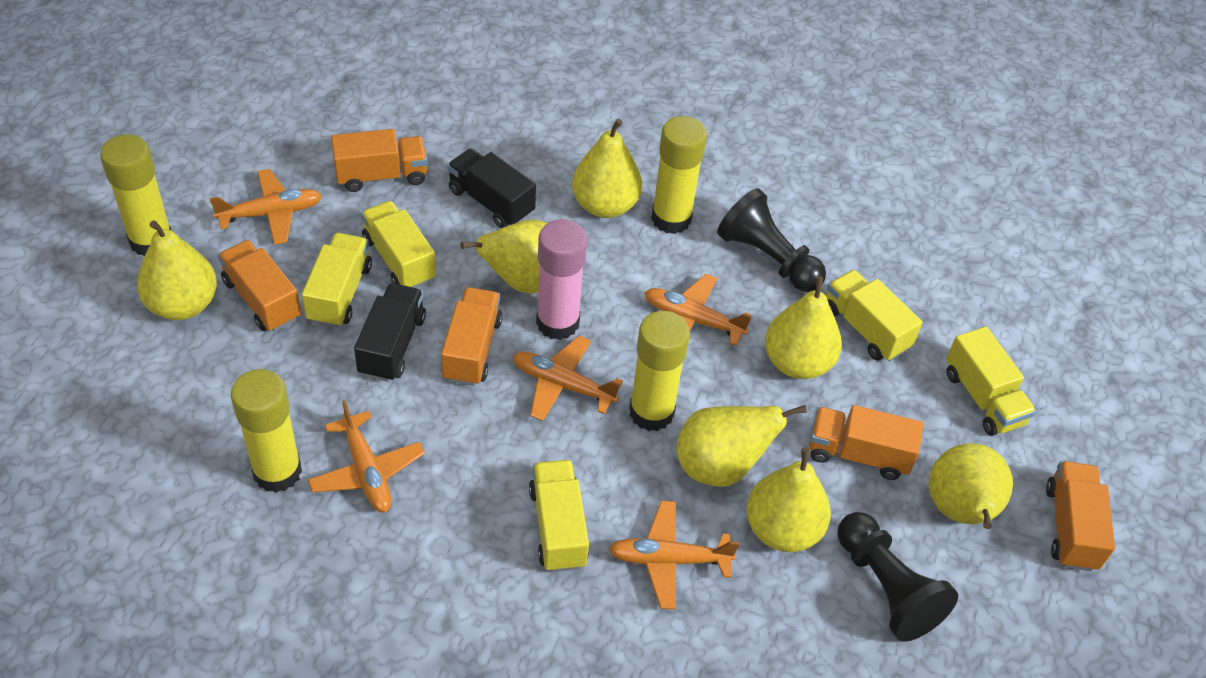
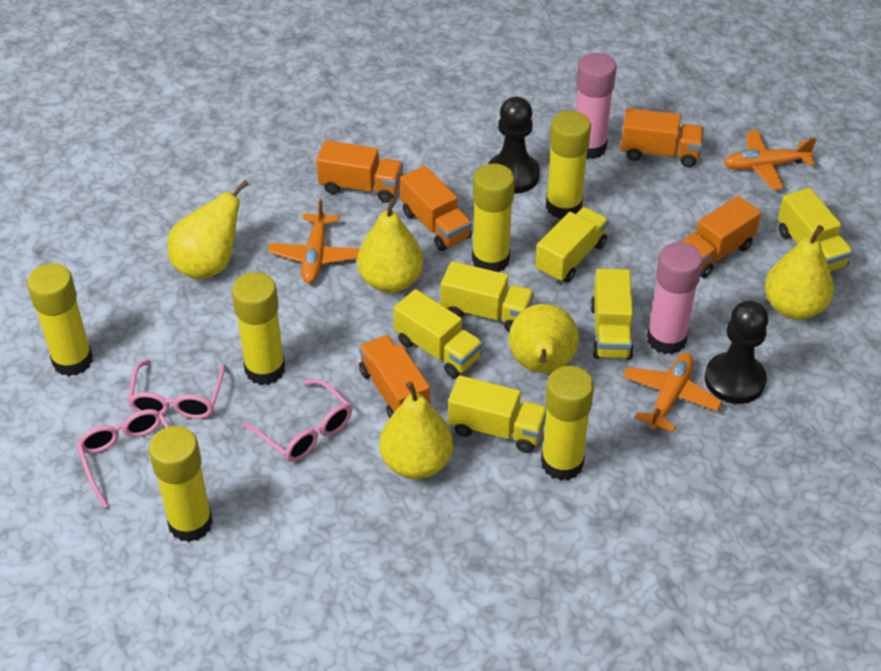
black truck: [354,283,426,382] [447,148,536,228] = 2 -> none = 0
orange plane: [210,169,322,245] [308,400,425,512] [513,336,623,421] [609,501,739,610] [644,274,752,346] = 5 -> [268,199,360,283] [623,353,722,432] [724,130,816,190] = 3
pink glasses: none = 0 -> [77,409,170,508] [127,359,226,419] [243,379,352,462] = 3
pink glue stick: [536,219,587,340] = 1 -> [575,53,617,159] [647,242,703,354] = 2
yellow glue stick: [100,134,172,257] [231,369,302,493] [629,311,690,431] [651,116,707,234] = 4 -> [27,263,93,376] [149,426,213,542] [232,272,285,385] [472,163,515,272] [541,366,594,481] [546,111,591,219] = 6
yellow pear: [137,220,217,320] [460,219,548,294] [572,118,642,218] [676,405,807,487] [747,447,831,552] [765,276,842,379] [928,443,1013,529] = 7 -> [168,180,249,280] [357,198,423,293] [379,382,453,479] [509,304,579,373] [765,225,834,320] = 5
yellow truck: [302,233,372,328] [361,201,436,288] [529,460,589,572] [826,270,923,361] [946,327,1036,436] = 5 -> [393,289,483,378] [441,261,534,332] [448,375,547,453] [535,207,609,283] [590,269,634,360] [778,188,853,271] = 6

